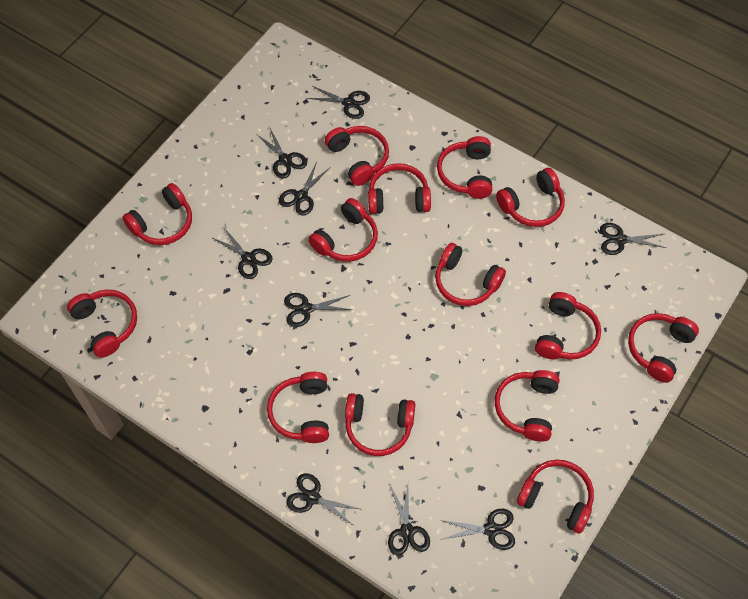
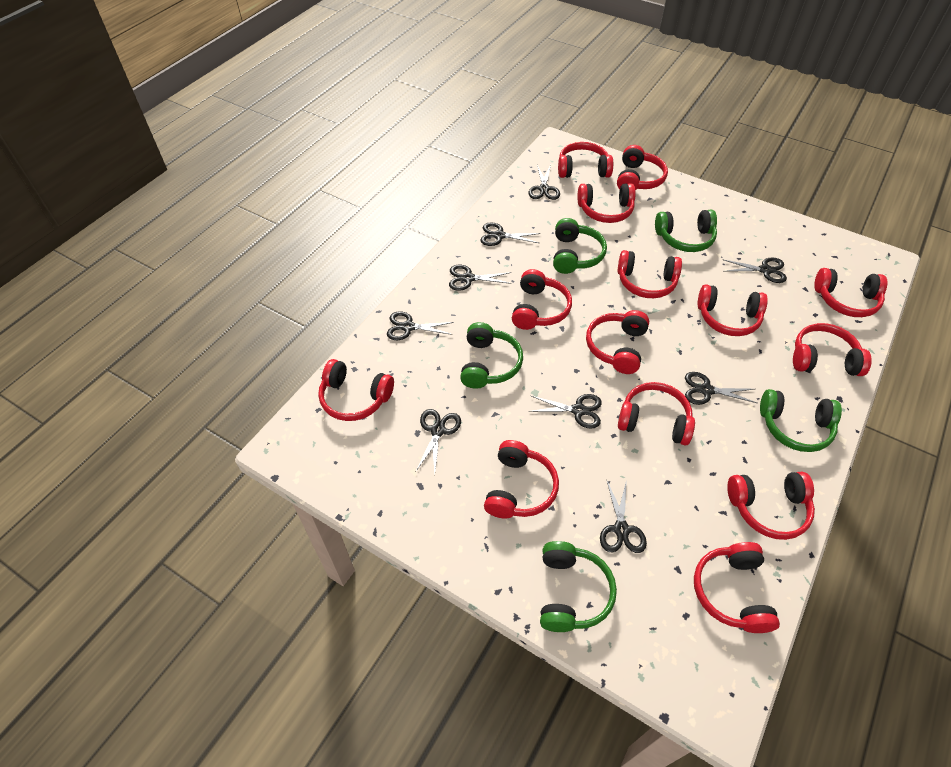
green headphones: none = 0 -> [460,322,523,389] [540,541,617,632] [553,218,607,274] [655,210,717,252] [760,389,842,452] = 5

